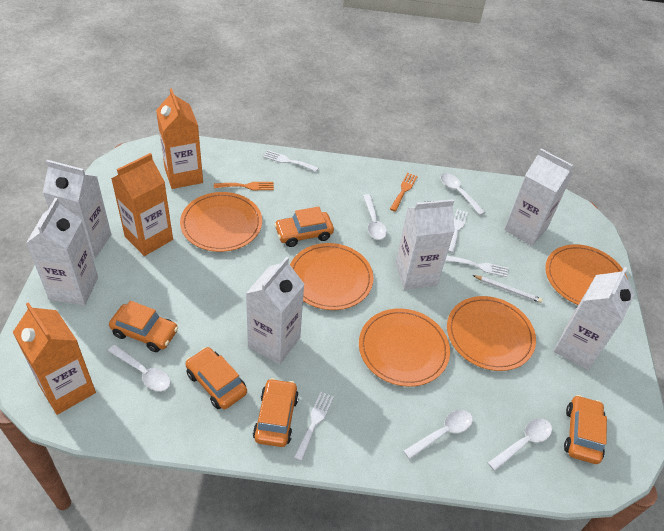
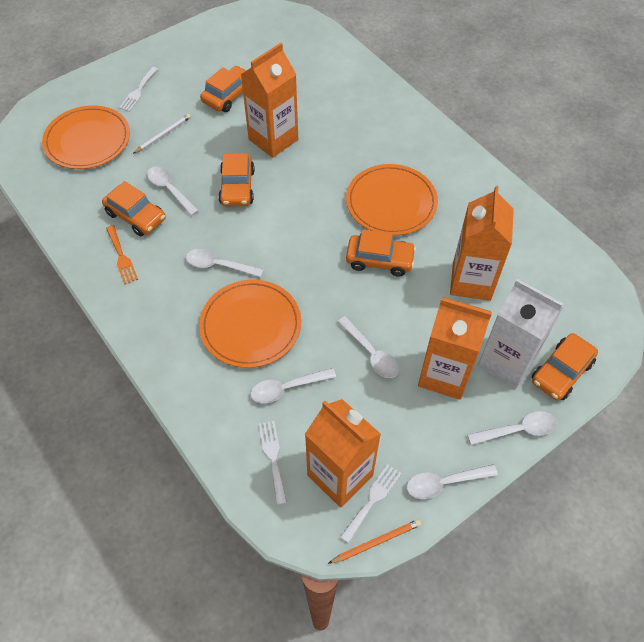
orange carton: [13,302,96,415] [111,153,173,256] [156,88,203,189] = 3 -> [241,43,298,158] [305,399,381,507] [418,297,492,400] [450,186,514,301] = 4
orange fork: [214,182,274,190] [390,173,418,212] = 2 -> [106,225,138,284] = 1
orange pencil: none = 0 -> [328,519,421,564] = 1
orange plate: [180,192,262,252] [290,243,374,310] [359,308,450,387] [447,296,536,371] [545,244,628,305] = 5 -> [42,105,130,169] [199,280,301,368] [346,164,438,236] = 3
white carton: [26,198,98,306] [43,160,111,259] [246,257,304,365] [395,199,455,290] [504,149,573,246] [553,267,635,370] = 6 -> [478,279,564,389] = 1
white fork: [263,150,318,172] [294,392,334,461] [445,256,508,277] [448,209,468,253] = 4 -> [119,67,158,112] [259,421,287,505] [340,464,401,543] = 3
white spoon: [108,344,171,391] [363,194,387,240] [403,410,473,459] [441,173,485,215] [488,419,552,471] = 5 -> [147,166,199,216] [186,249,264,277] [251,368,336,403] [338,316,399,378] [407,464,498,499] [467,411,557,445] = 6

